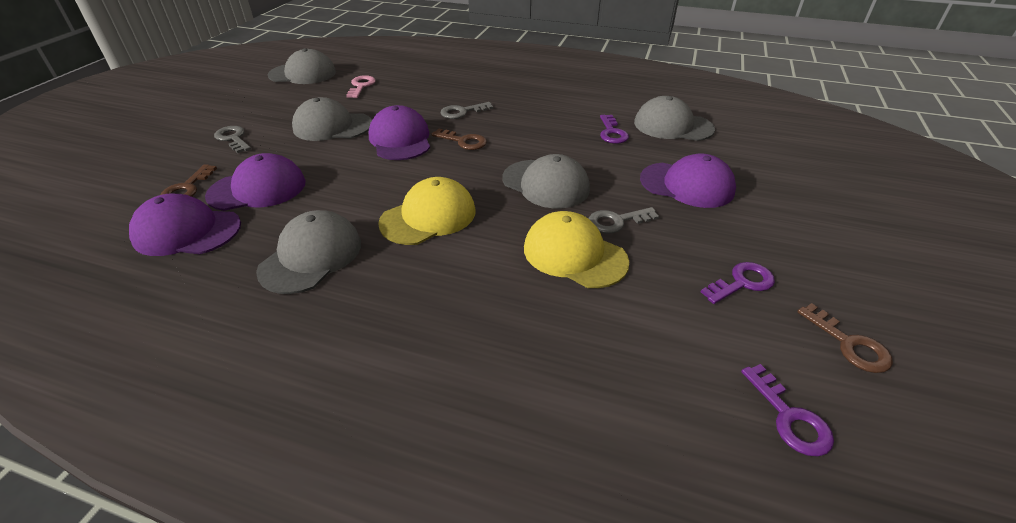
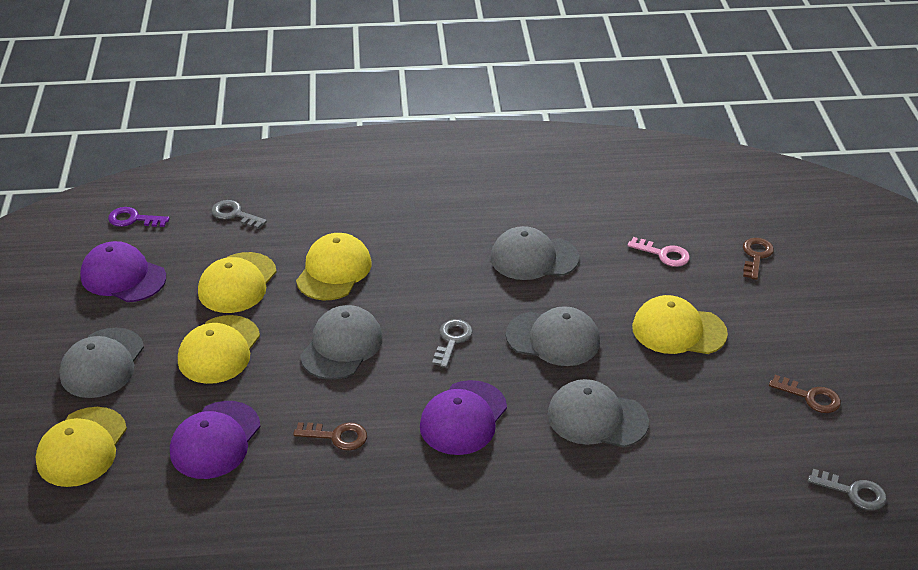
purple cap: [129,194,241,256] [205,153,306,211] [369,105,430,160] [640,153,736,208] = 4 -> [80,241,166,302] [170,401,260,479] [420,380,507,455] = 3
purple key: [600,115,629,144] [701,262,775,304] [741,364,834,456] = 3 -> [108,207,170,227] = 1
yellow cap: [378,177,476,245] [524,211,629,288] = 2 -> [36,407,127,487] [178,315,260,384] [198,252,277,313] [296,233,371,300] [632,295,728,354] = 5

